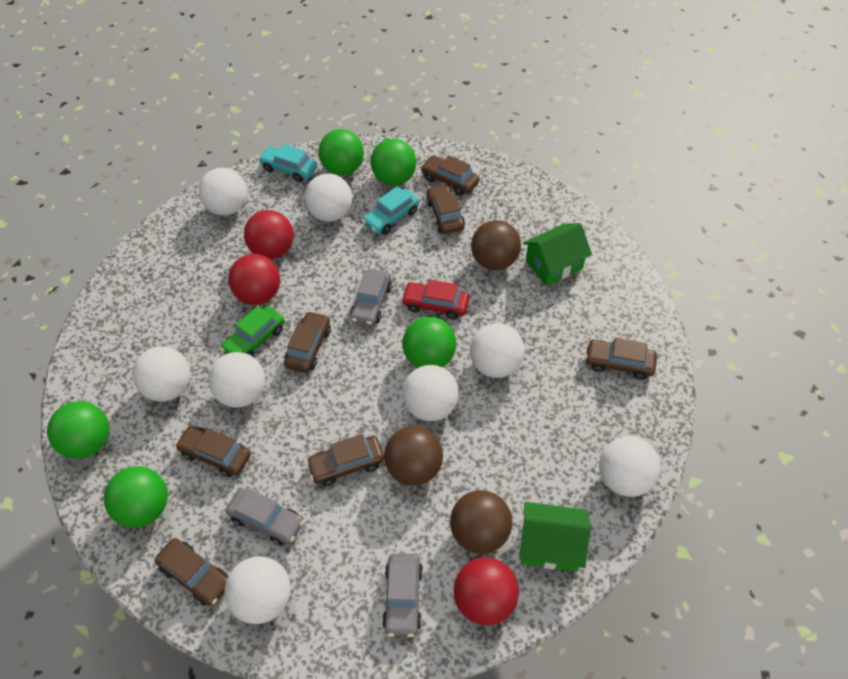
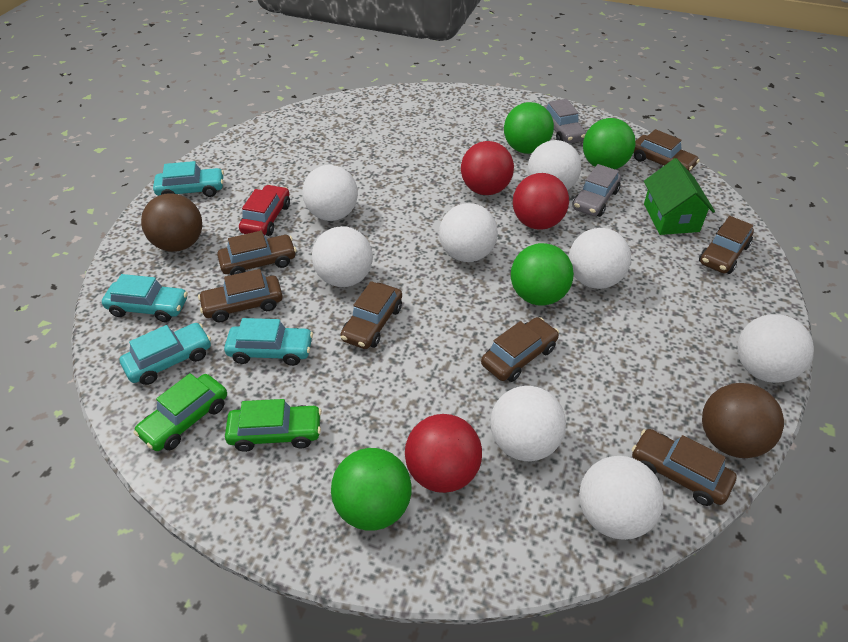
brown ball: [384,426,443,486] [450,490,512,554] [471,220,521,270] = 3 -> [141,193,202,252] [702,383,784,458] = 2
green ball: [47,401,109,459] [104,466,168,528] [318,129,364,176] [371,139,417,186] [402,317,456,368] = 5 -> [331,448,412,531] [504,102,554,154] [511,243,574,306] [583,118,636,169] = 4
green car: [220,306,285,357] = 1 -> [133,373,227,451] [225,399,322,452] = 2
green house: [519,502,591,572] [523,223,592,286] = 2 -> [644,158,715,235] = 1
grey car: [226,488,304,546] [350,269,392,326] [382,553,423,637] = 3 -> [543,99,586,144] [572,164,621,217] = 2
turquoise car: [258,144,317,182] [362,186,419,235] = 2 -> [102,274,188,322] [119,323,211,385] [153,161,224,197] [224,318,313,366] = 4

